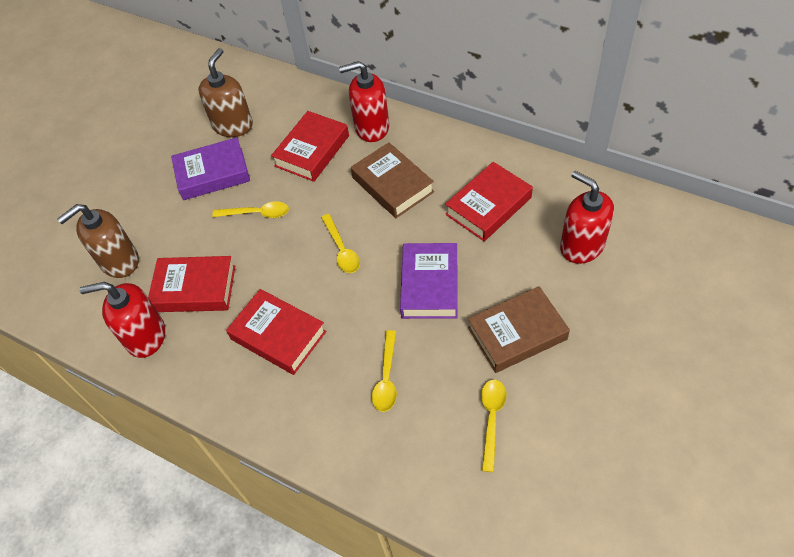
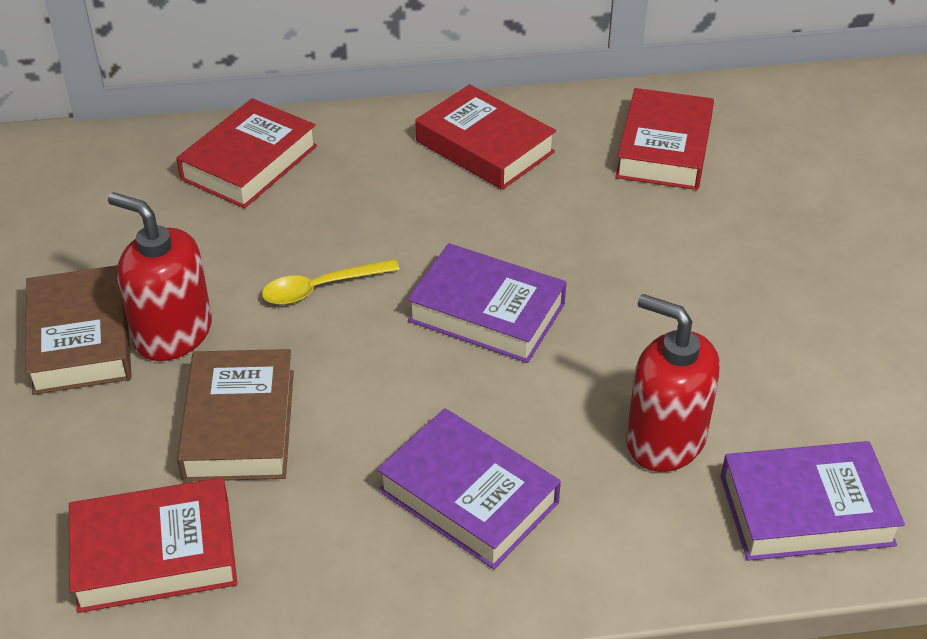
brown soap dispenser: [57,204,139,278] [198,48,253,137] = 2 -> none = 0
purple book: [171,137,250,200] [400,243,458,319] = 2 -> [377,408,561,569] [407,243,567,363] [721,441,905,561] = 3
red soap dispenser: [80,282,165,358] [339,61,389,142] [560,171,614,264] = 3 -> [108,192,212,361] [626,294,720,472] = 2
yellow spoon: [212,201,289,218] [321,214,360,273] [372,330,397,412] [481,379,507,472] = 4 -> [262,259,400,305] = 1

